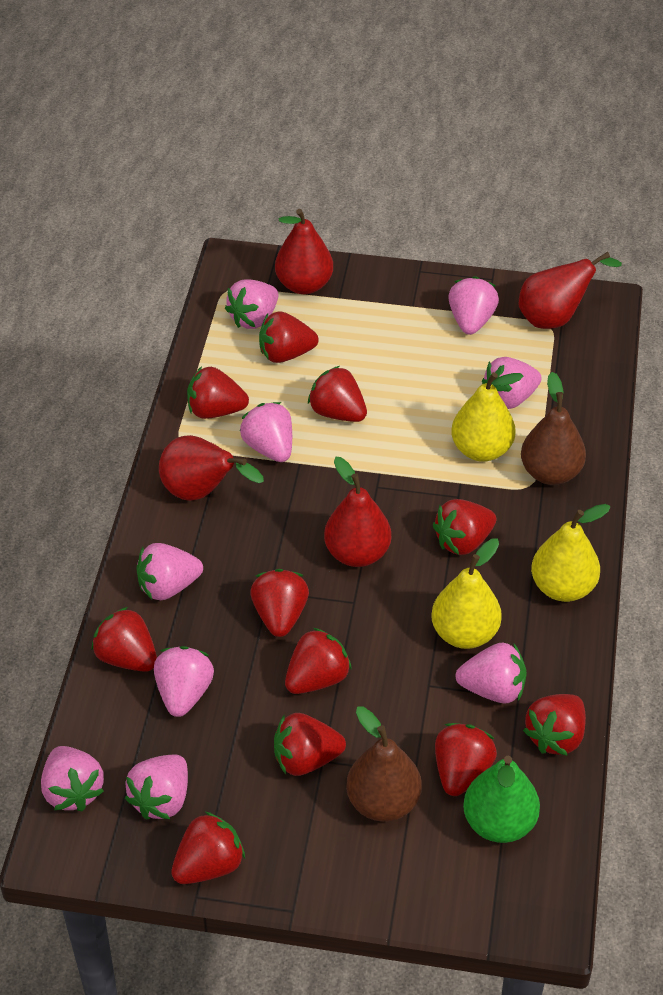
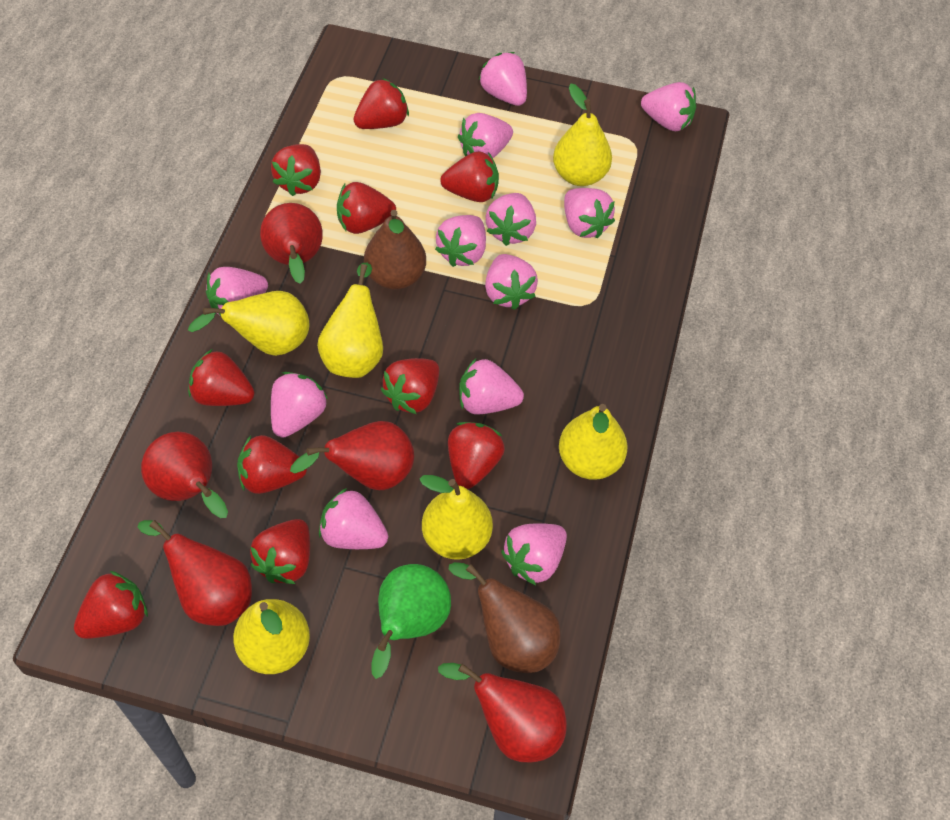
pink strawberry: [41,746,104,811] [125,755,188,820] [136,543,203,600] [154,646,214,717] [225,280,279,329] [240,402,292,462] [448,276,499,335] [456,643,527,704] [482,357,542,409] = 9 -> [206,267,268,316] [271,372,328,438] [319,488,388,549] [435,215,486,267] [458,113,513,158] [459,359,524,414] [479,52,527,106] [485,254,538,310] [486,193,536,246] [501,523,567,585] [564,188,615,238] [641,82,696,131] = 12
red pear: [159,435,264,501] [275,209,333,294] [324,457,391,567] [519,252,622,329] = 4 -> [138,520,252,626] [141,432,228,518] [260,203,323,284] [290,421,414,490] [438,663,566,762] = 5
red strawberry: [91,607,157,672] [171,812,245,884] [187,366,249,419] [251,569,309,637] [259,311,319,363] [274,713,346,776] [285,628,352,694] [308,366,367,422] [433,499,496,555] [435,723,497,796] [523,694,586,756] = 11 -> [74,571,148,639] [188,349,255,406] [237,435,307,494] [250,519,310,584] [271,144,321,196] [337,182,396,234] [353,78,409,129] [381,358,439,414] [440,151,499,202] [448,422,505,489] = 10
yellow pear: [431,538,502,649] [451,372,523,462] [531,504,611,602] = 3 -> [188,291,309,356] [233,599,310,674] [317,262,383,378] [419,475,493,560] [553,83,612,186] [559,404,628,480] = 6

